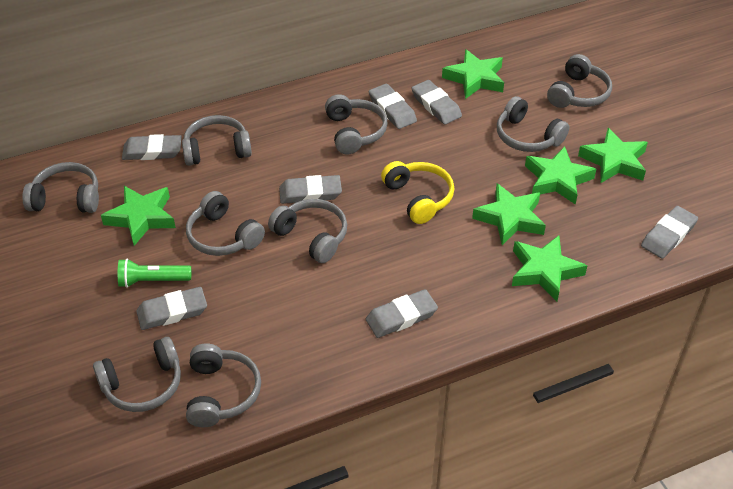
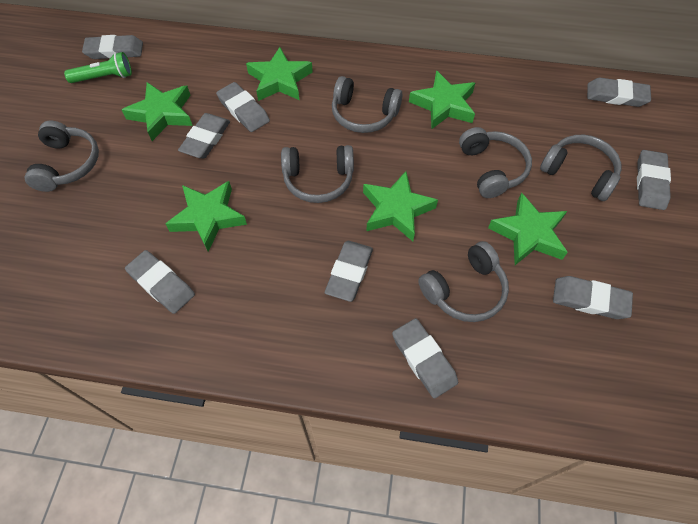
grey eraser: [122,134,182,160] [136,287,207,330] [279,175,342,204] [366,289,438,338] [369,84,417,129] [412,80,462,124] [641,206,698,258] = 7 -> [82,35,143,59] [125,250,195,314] [178,113,230,159] [216,82,270,132] [325,241,373,302] [392,318,458,398] [553,276,633,319] [587,78,651,107] [637,150,671,210] = 9
grey headphones: [22,162,99,213] [93,337,181,412] [182,115,252,166] [186,191,265,256] [186,343,261,427] [268,199,347,263] [325,94,388,155] [497,96,569,152] [547,54,612,108] = 9 -> [24,121,99,192] [281,145,354,203] [332,76,402,133] [418,241,509,322] [459,127,532,198] [540,135,621,201] = 6
yellow headphones: [381,161,454,224] = 1 -> none = 0

